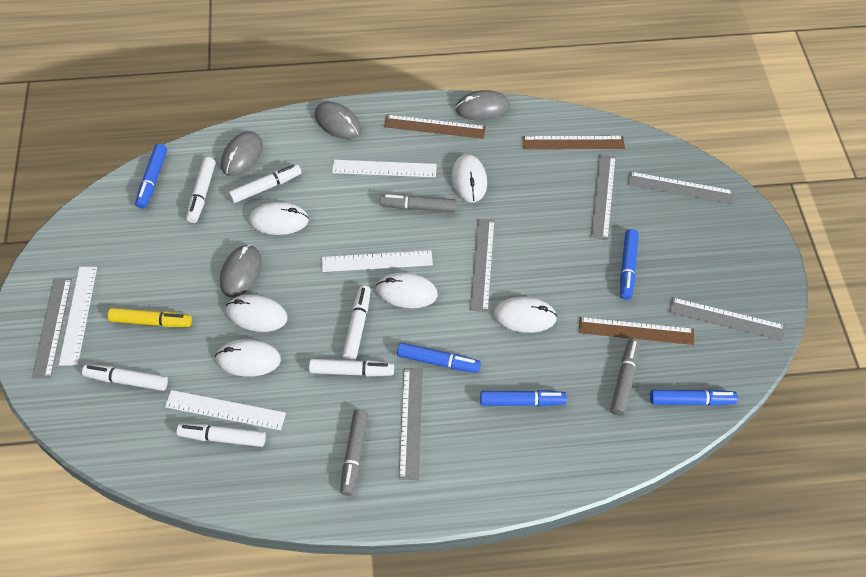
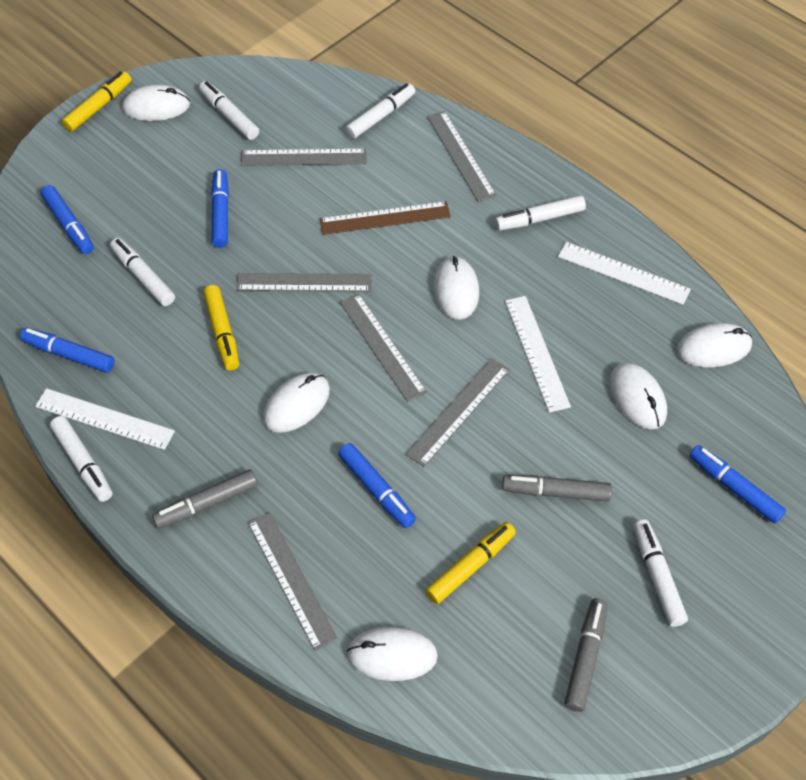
brown ruler: [384,115,486,139] [522,136,625,149] [579,317,694,345] = 3 -> [320,201,451,235] = 1
grey mouse: [220,245,262,297] [221,131,263,176] [314,102,361,139] [455,90,510,121] = 4 -> none = 0
white ruler: [59,267,97,366] [165,390,286,430] [322,250,433,272] [332,160,437,177] = 4 -> [35,388,175,450] [505,296,571,413] [558,242,691,305] = 3
yellow marker: [108,308,192,327] = 1 -> [62,71,131,132] [203,285,239,370] [426,522,516,604] = 3

